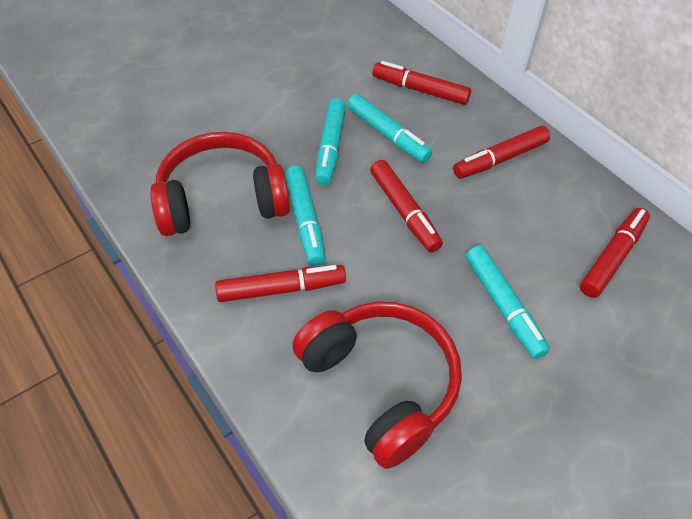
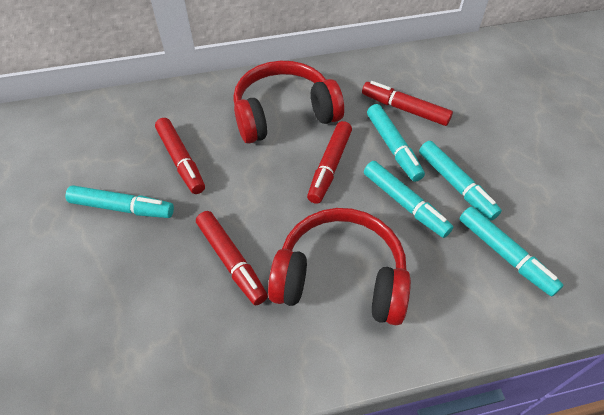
red marker: [215,265,346,302] [370,160,443,252] [372,61,471,105] [453,126,550,179] [580,208,650,298] = 5 -> [155,118,205,194] [196,211,268,305] [307,121,352,204] [362,81,453,126] = 4
turquoise marker: [285,165,326,266] [315,98,346,185] [347,94,432,163] [466,245,550,359] = 4 -> [65,185,174,218] [364,161,453,238] [367,104,425,182] [419,141,502,221] [460,206,563,297] = 5

